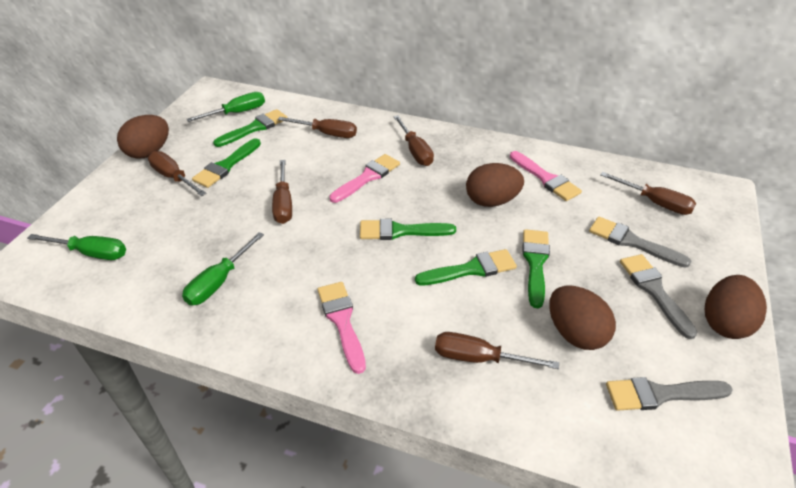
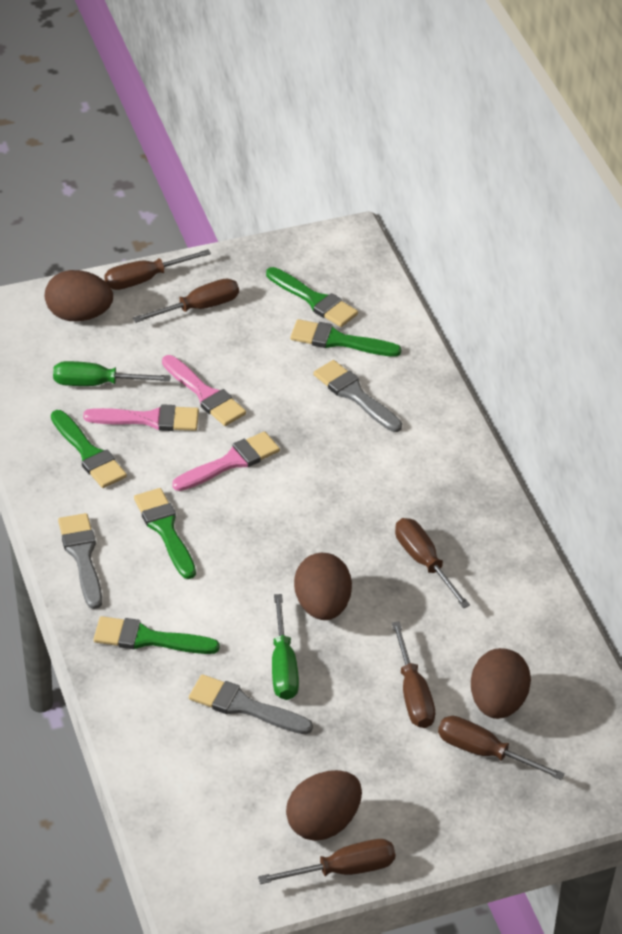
green screwdriver: [27,234,126,260] [182,232,264,305] [186,92,265,122] = 3 -> [53,361,171,386] [272,594,299,700] = 2

